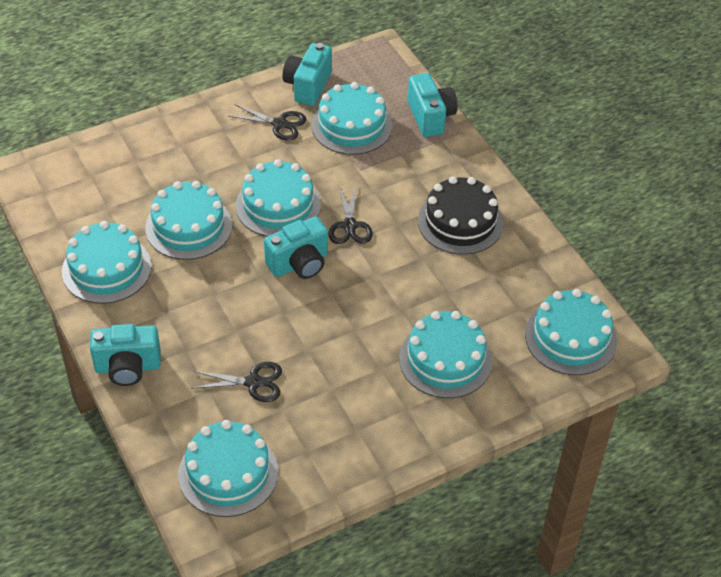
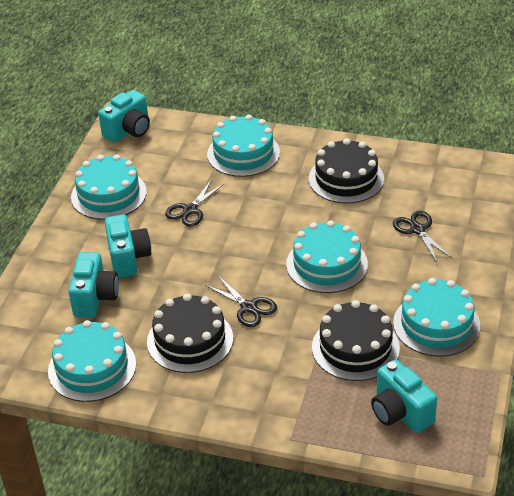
black cake: [418,176,504,255] = 1 -> [147,293,233,373] [309,138,384,203] [312,300,400,381] = 3
turquoise cake: [62,221,152,304] [145,181,232,260] [178,420,278,517] [236,159,321,236] [312,82,392,155] [399,311,492,398] [525,289,617,375] = 7 -> [48,320,136,402] [71,154,147,220] [207,114,280,177] [286,220,368,293] [393,278,480,357] = 5

